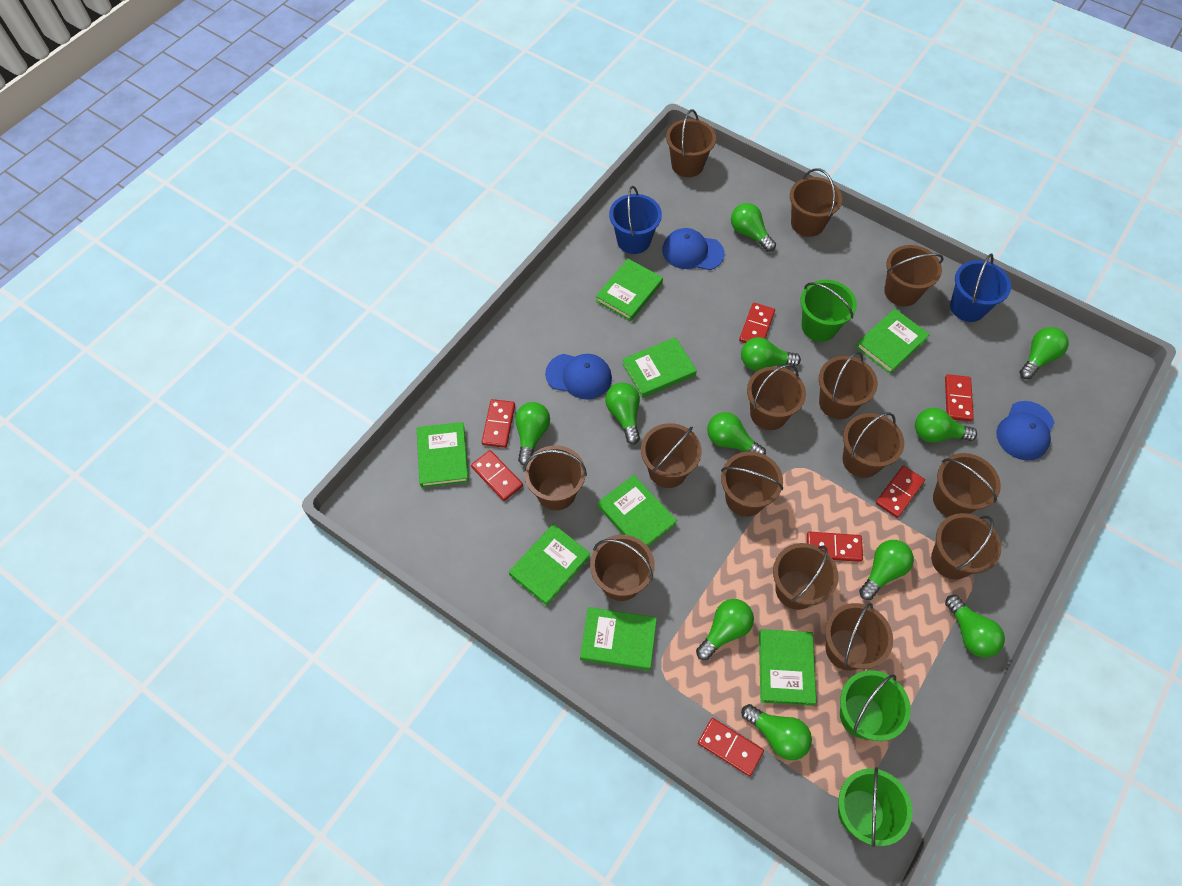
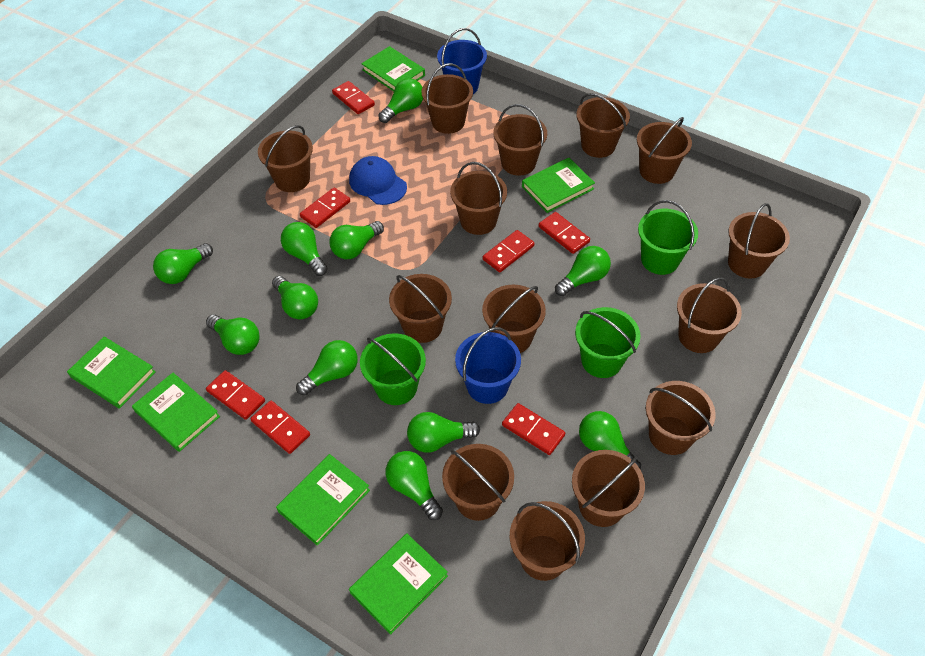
blue cap: [545,354,612,400] [662,228,725,270] [996,401,1054,461] = 3 -> [349,156,407,205] = 1
green book: [417,422,469,488] [509,524,591,606] [580,607,657,671] [596,259,663,321] [597,475,677,547] [622,337,697,398] [759,629,816,706] [856,309,930,374] = 8 -> [67,336,156,409] [132,373,220,452] [276,454,370,546] [349,534,448,635] [361,46,425,91] [522,158,595,213] = 6

